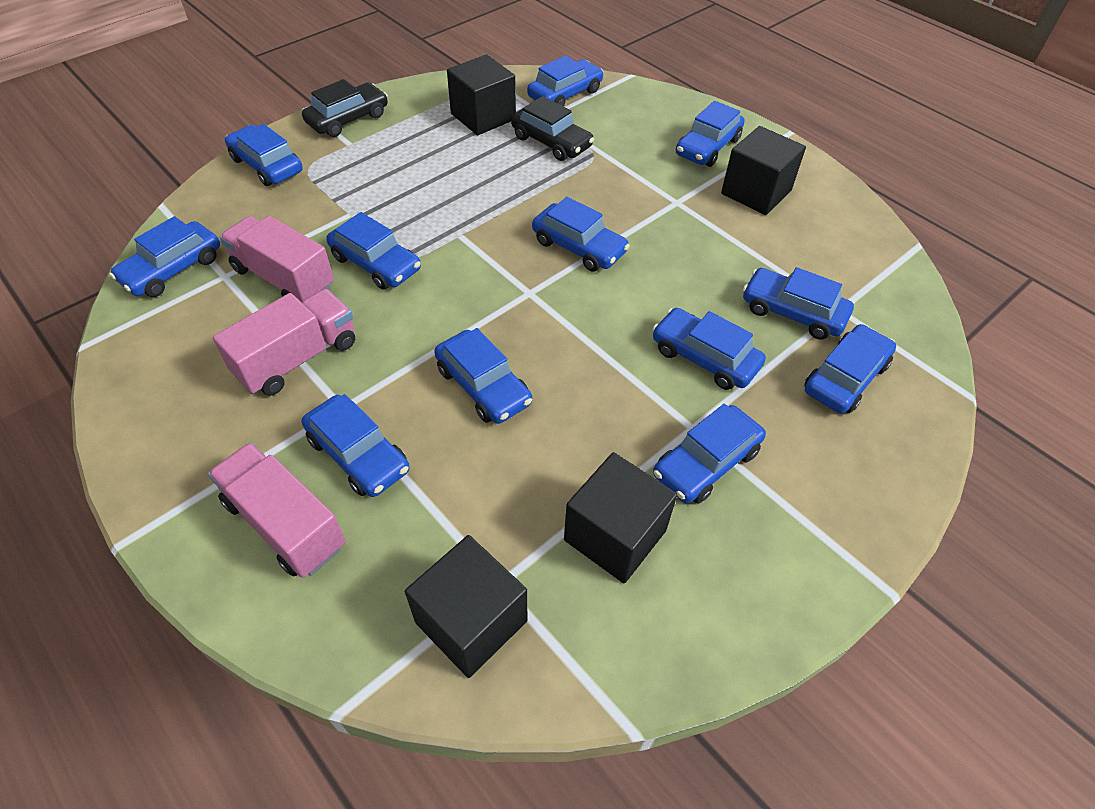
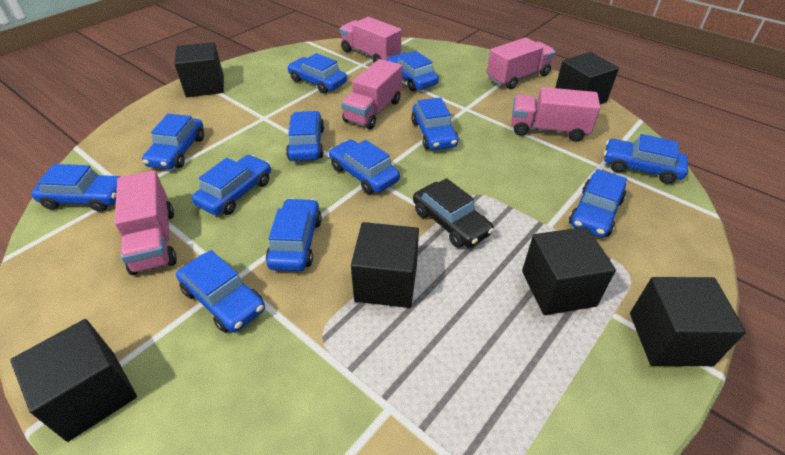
black car: [302,79,388,137] [511,96,594,161] = 2 -> [413,178,494,248] = 1
black cube: [405,535,527,678] [447,54,516,135] [564,452,677,583] [721,126,806,215] = 4 -> [10,319,137,442] [174,42,224,97] [351,222,419,308] [522,227,616,315] [555,52,619,104] [630,277,746,366] = 6
pink truck: [208,443,346,578] [213,289,355,396] [220,216,334,302] = 3 -> [114,171,177,275] [340,17,401,63] [341,59,402,130] [487,37,555,89] [512,87,601,141] = 5

